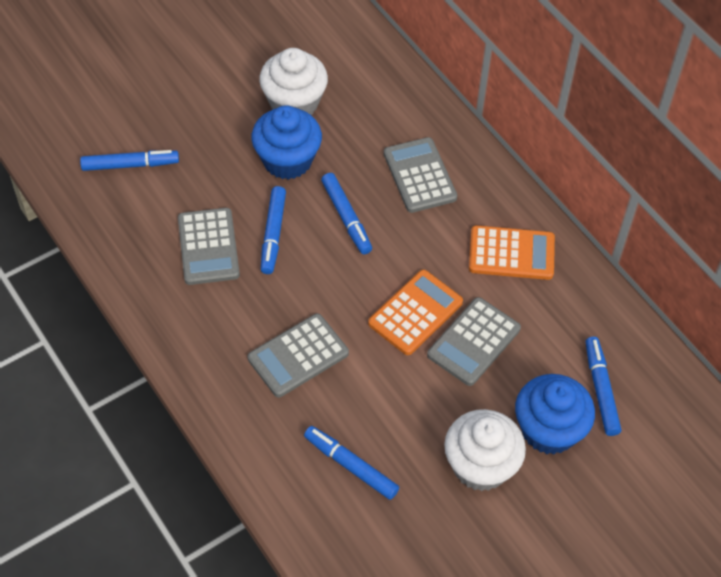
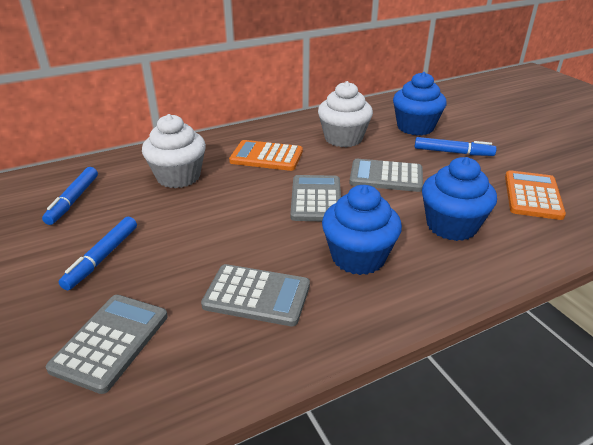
blue cupcake: [251,106,322,180] [515,374,595,454] = 2 -> [322,185,402,275] [393,72,447,136] [422,157,497,241] = 3
blue marker: [80,150,179,171] [261,186,286,274] [304,426,399,500] [321,173,372,254] [585,337,621,436] = 5 -> [42,167,98,225] [59,217,137,290] [415,137,497,156] = 3

